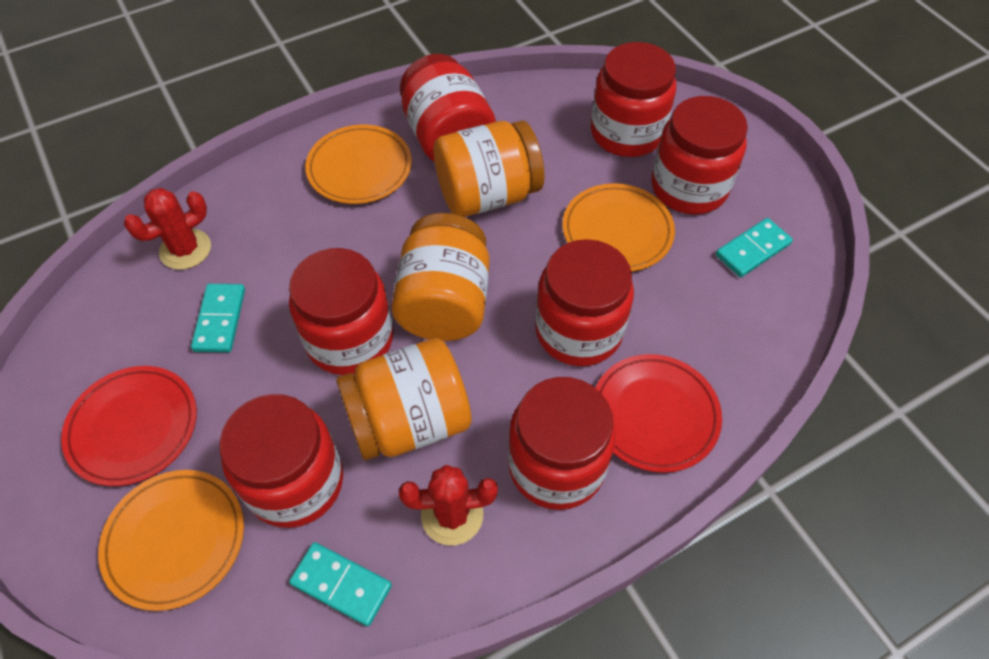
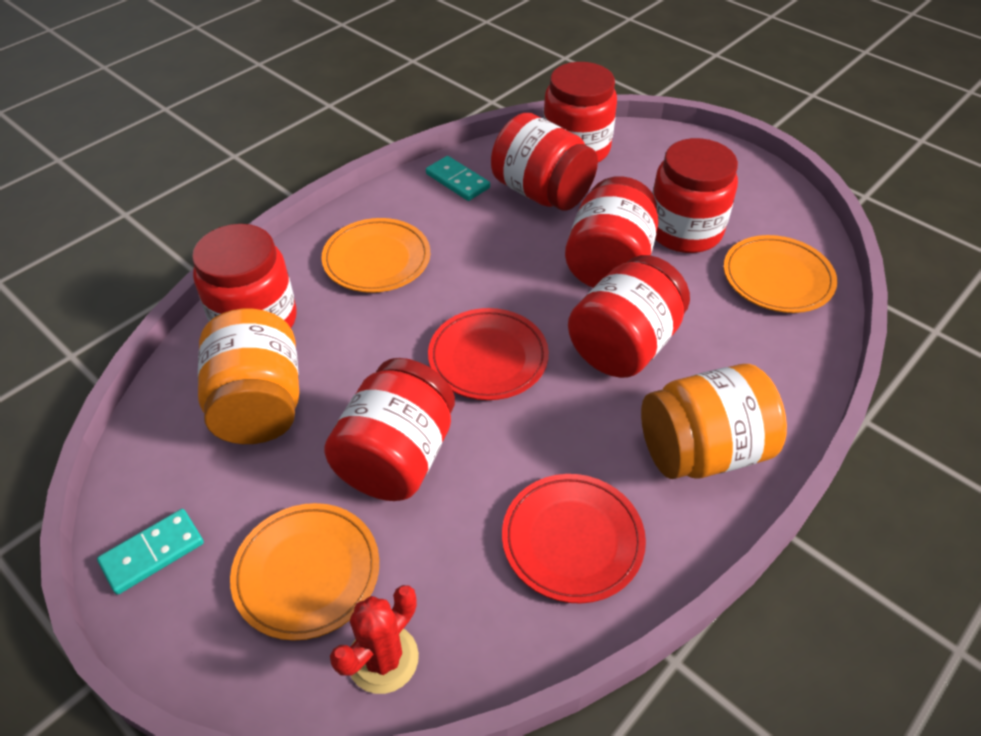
orange jar: [336,338,472,460] [391,213,489,341] [433,121,545,217] = 3 -> [198,309,299,444] [641,364,787,479] = 2
red cactus: [124,188,211,270] [399,465,498,545] = 2 -> [330,585,419,694] = 1
turquoise domino: [191,284,245,352] [289,542,392,626] [716,218,793,277] = 3 -> [97,509,204,595] [426,156,490,201] = 2

